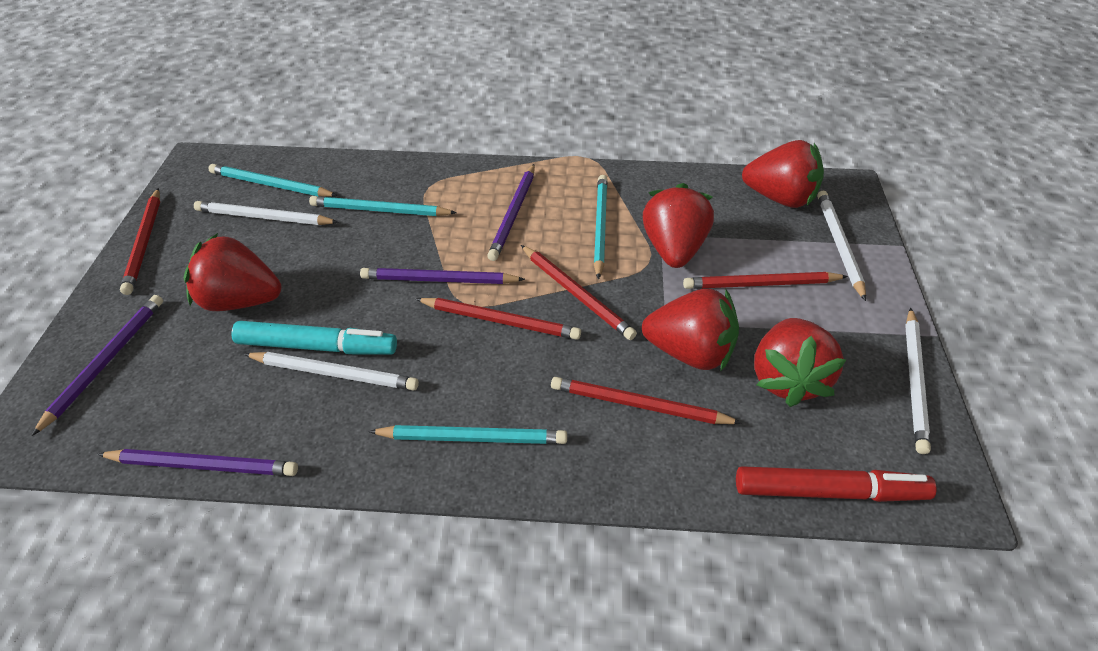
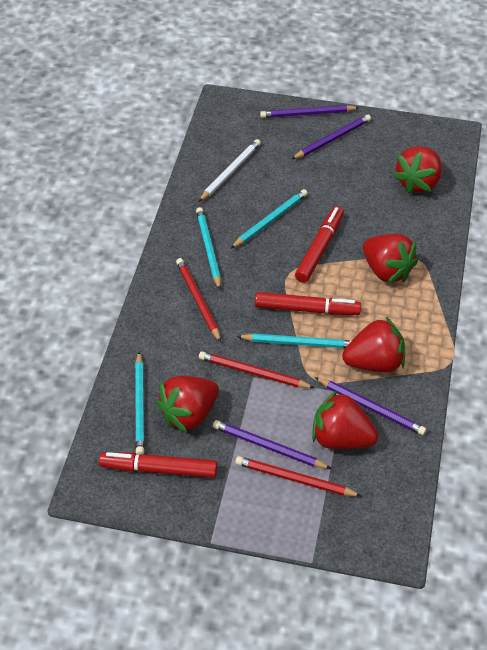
red marker: [736,466,937,502] = 1 -> [99,452,217,478] [255,292,361,315] [295,206,344,283] = 3
red pencil: [120,188,160,295] [416,298,581,340] [521,245,637,340] [551,377,742,424] [683,272,848,289] = 5 -> [176,258,221,342] [199,351,315,388] [235,456,361,496] = 3
turquoise marker: [231,321,397,354] = 1 -> none = 0
white pencil: [194,201,339,225] [244,352,419,391] [817,191,866,301] [905,308,931,454] = 4 -> [199,139,261,202] = 1

